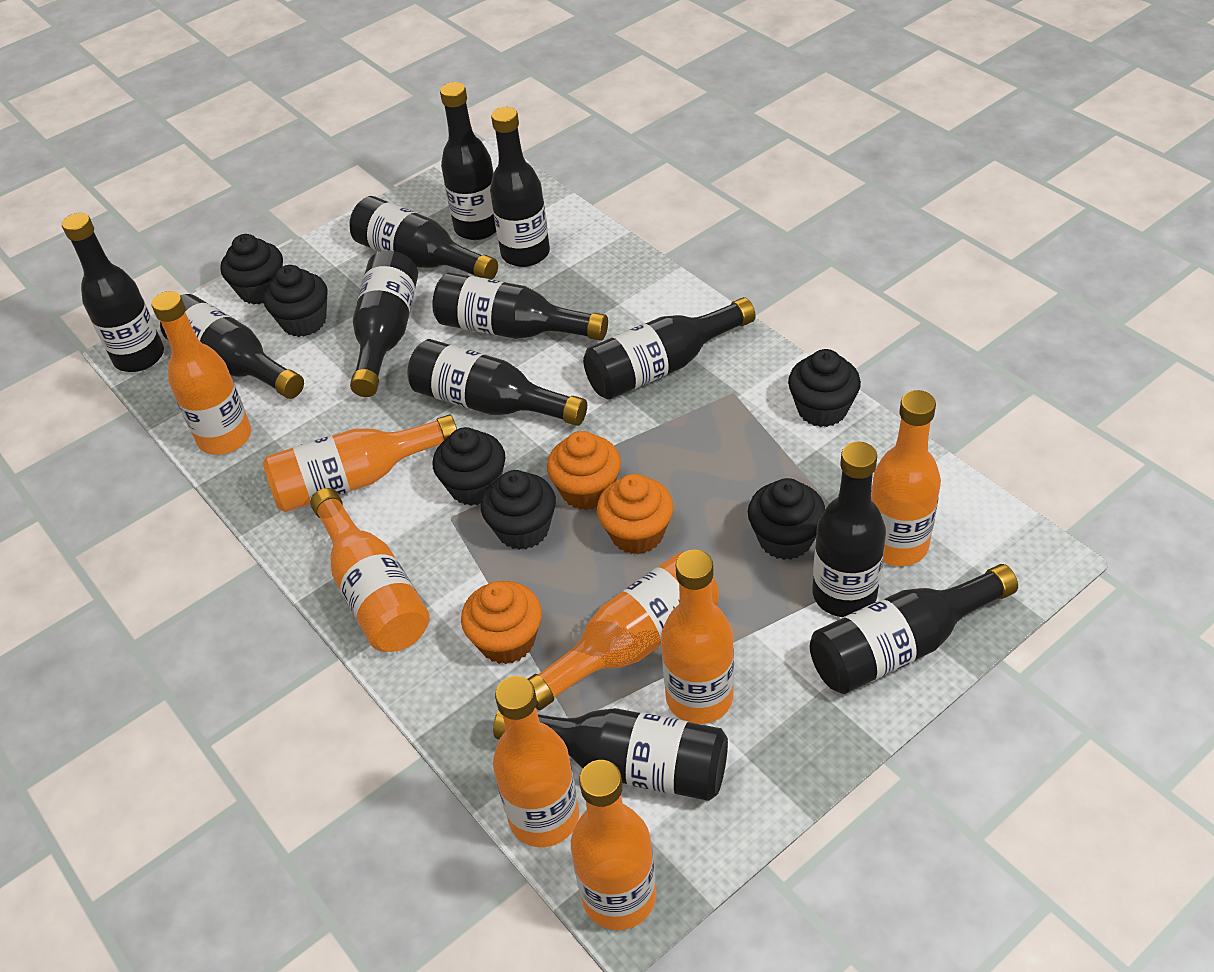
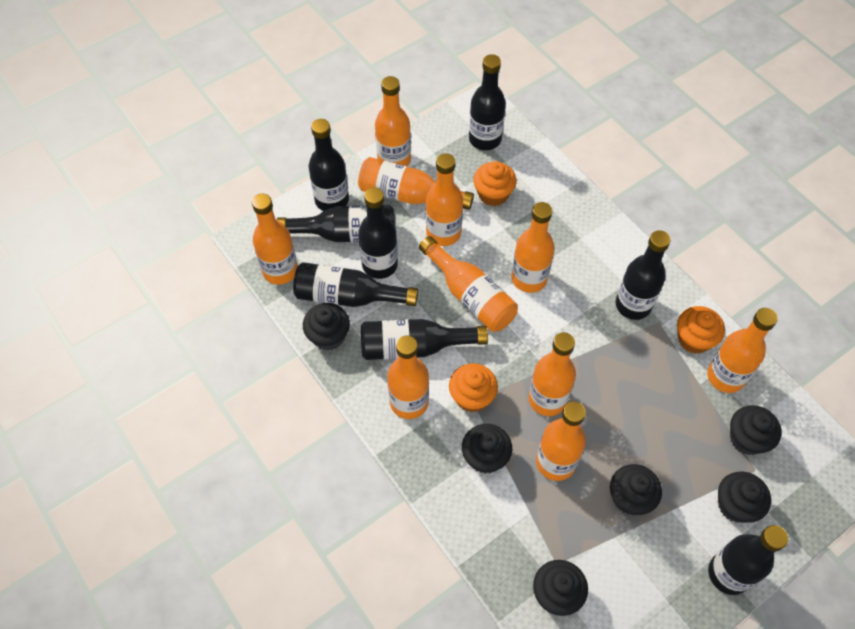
black bottle: [62,213,164,372] [160,294,304,399] [349,196,498,280] [350,251,418,397] [407,339,587,426] [432,273,608,341] [440,82,496,240] [490,107,550,267] [493,708,728,801] [583,297,756,400] [810,564,1018,694] [812,442,886,617] = 12 -> [276,205,395,242] [293,262,418,307] [309,119,349,211] [358,187,398,279] [361,319,488,360] [469,54,506,150] [615,230,670,320] [708,525,788,595] = 8
orange bottle: [151,291,251,455] [263,415,457,512] [310,488,430,652] [493,676,579,847] [528,552,719,710] [571,760,656,930] [661,550,734,724] [871,390,941,566] = 8 -> [252,193,298,285] [358,157,474,210] [375,76,411,166] [387,335,429,419] [419,236,518,332] [426,153,463,246] [512,202,555,293] [528,332,576,416] [536,402,586,481] [707,308,778,393] = 10

